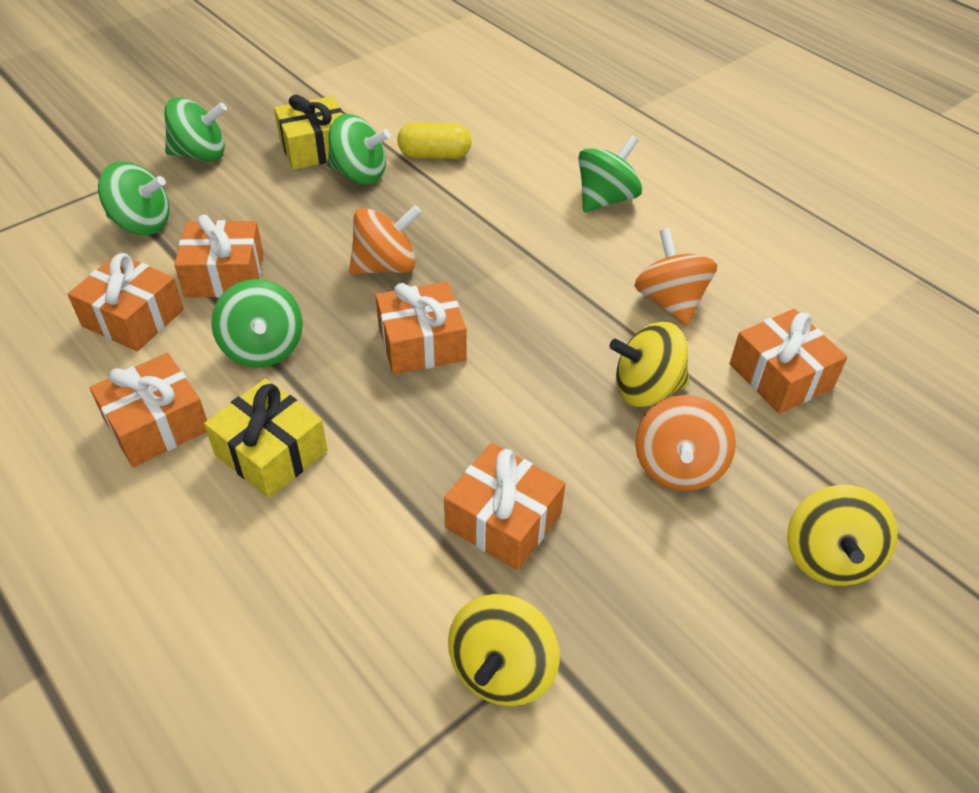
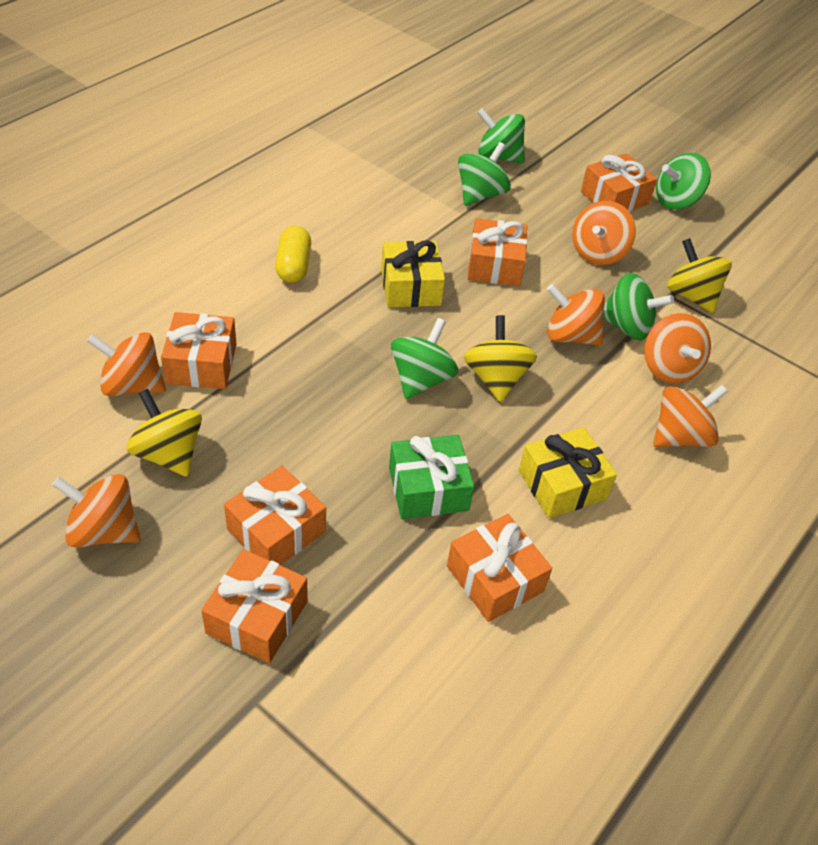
green gift: none = 0 -> [389,435,474,519] = 1
orange spinning top: [349,205,422,275] [635,228,717,326] [635,395,736,491] = 3 -> [52,474,141,548] [87,332,166,396] [547,284,605,346] [572,201,636,265] [644,313,711,384] [653,385,728,447] = 6

